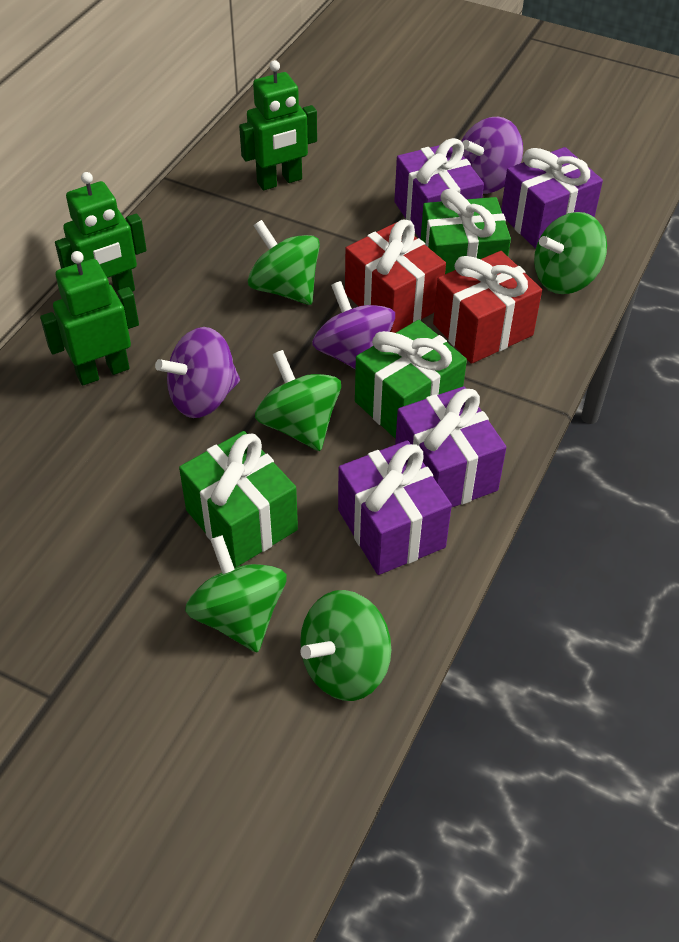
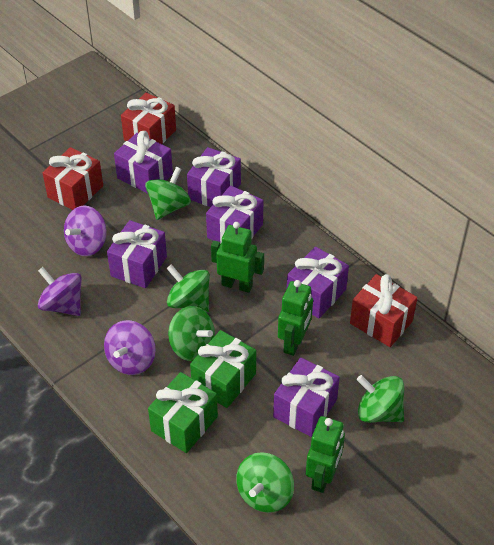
green gift: [179,431,298,568] [355,320,467,439] [421,189,511,274] = 3 -> [148,372,218,453] [190,330,256,408] = 2
purple gift: [338,440,452,575] [394,138,484,239] [395,386,506,508] [501,147,603,249] = 4 -> [107,220,167,288] [114,131,173,194] [187,147,241,207] [206,186,263,244] [273,358,340,437] [287,247,349,318] = 6
red gift: [345,219,446,333] [433,251,542,364] = 2 -> [42,147,103,210] [121,93,176,144] [350,274,417,347] = 3

